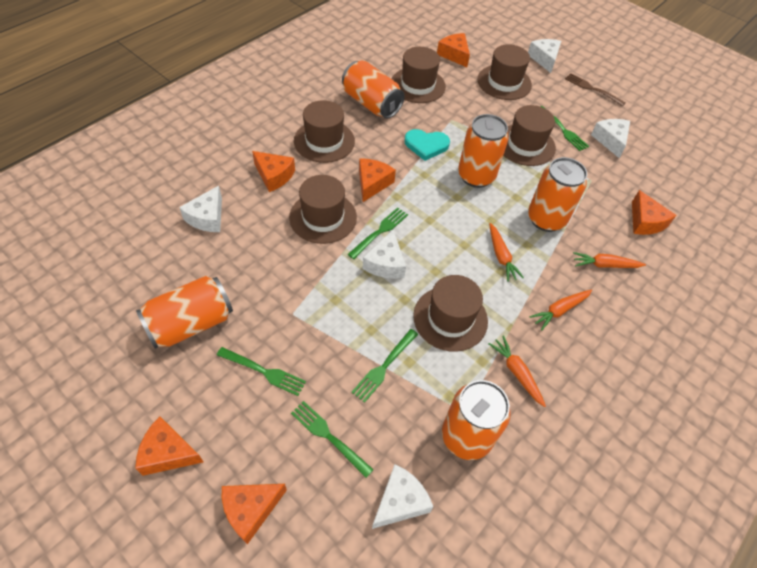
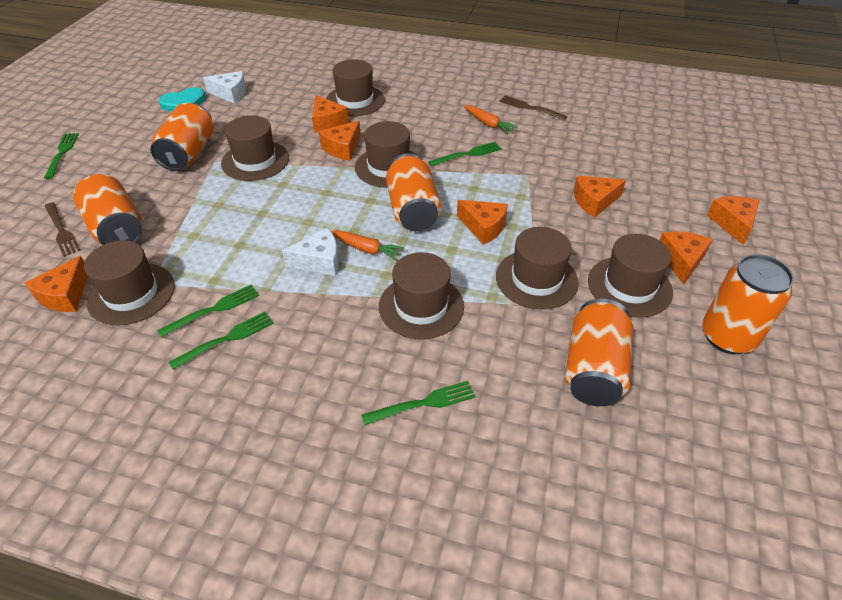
brown fork: [565,73,626,106] = 1 -> [45,202,80,257] [499,95,568,120] = 2
brown hat: [289,175,357,244] [294,100,355,163] [392,47,446,103] [413,275,488,352] [478,44,532,100] [503,105,556,166] = 6 -> [84,240,175,325] [221,116,289,181] [326,59,385,116] [355,121,416,188] [379,252,464,339] [496,227,579,310] [588,234,673,318] = 7
orange carrot: [488,336,546,407] [489,223,524,281] [529,290,592,330] [573,252,646,268] = 4 -> [331,230,404,261] [464,105,518,134] = 2
orange cheese: [135,417,204,476] [222,484,287,544] [252,151,295,192] [359,158,396,202] [437,33,470,67] [632,190,676,235] = 6 -> [25,256,88,312] [312,95,349,132] [319,121,361,160] [457,200,508,245] [573,176,626,218] [660,231,713,284] [707,196,760,245] = 7
white cheese: [179,186,222,232] [363,230,406,279] [372,464,433,529] [528,39,561,73] [591,119,630,158] = 5 -> [203,71,246,104] [282,228,339,276] = 2

